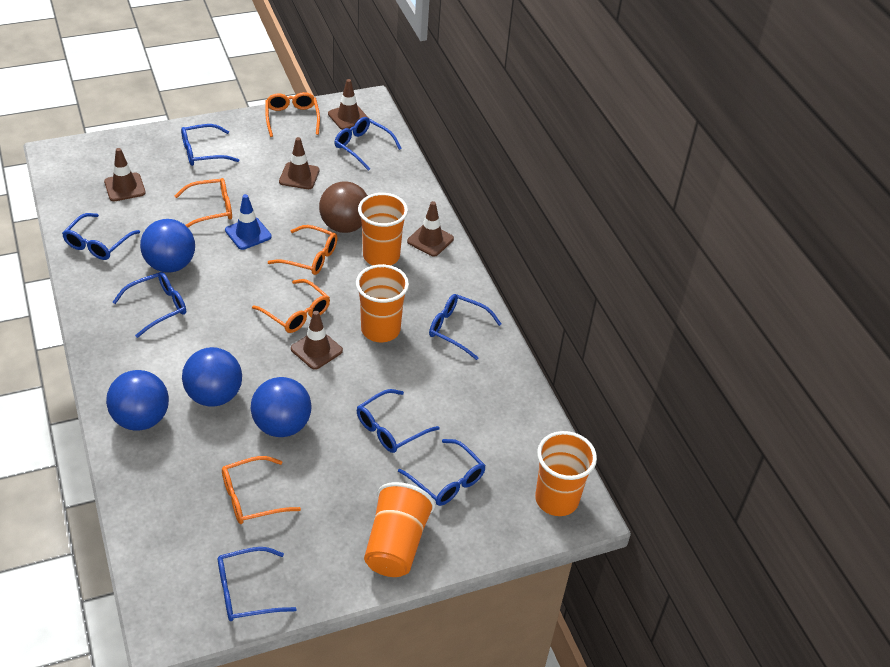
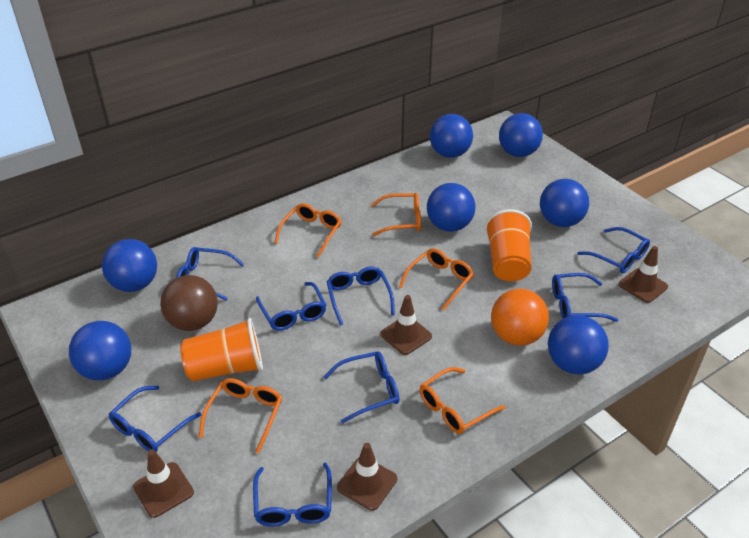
blue ball: [106,370,169,431] [140,219,195,273] [182,347,242,407] [251,377,312,437] = 4 -> [69,321,131,380] [102,239,157,292] [427,183,476,232] [430,114,473,158] [499,113,543,157] [540,179,589,227] [548,315,609,374] = 7
blue traffic cone: [225,194,272,250] = 1 -> none = 0
brown traffic cone: [104,148,146,201] [279,137,319,189] [291,311,343,370] [328,79,369,130] [407,201,454,257] = 5 -> [133,449,194,518] [337,443,397,511] [380,295,432,355] [619,246,668,303] = 4
orange ball: none = 0 -> [491,289,549,346] = 1
orange cup: [356,264,409,342] [358,193,408,265] [364,482,435,577] [535,431,597,516] = 4 -> [180,318,263,381] [485,209,532,281] = 2

